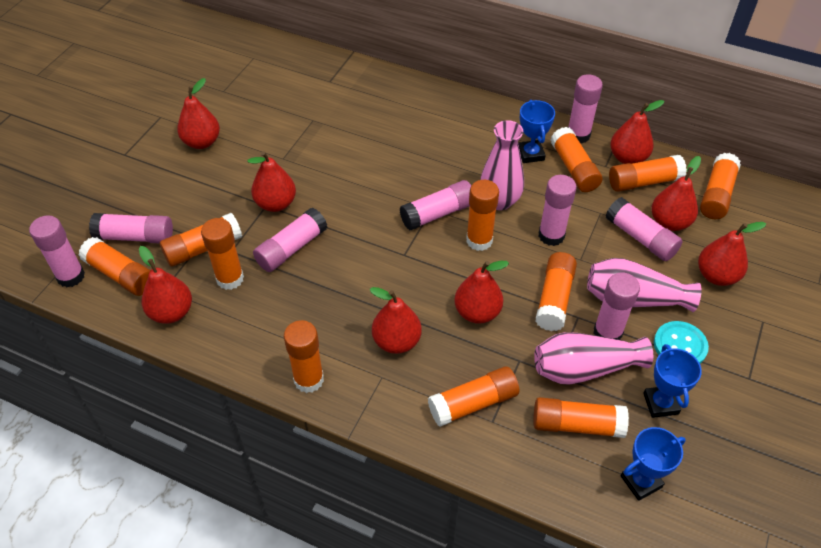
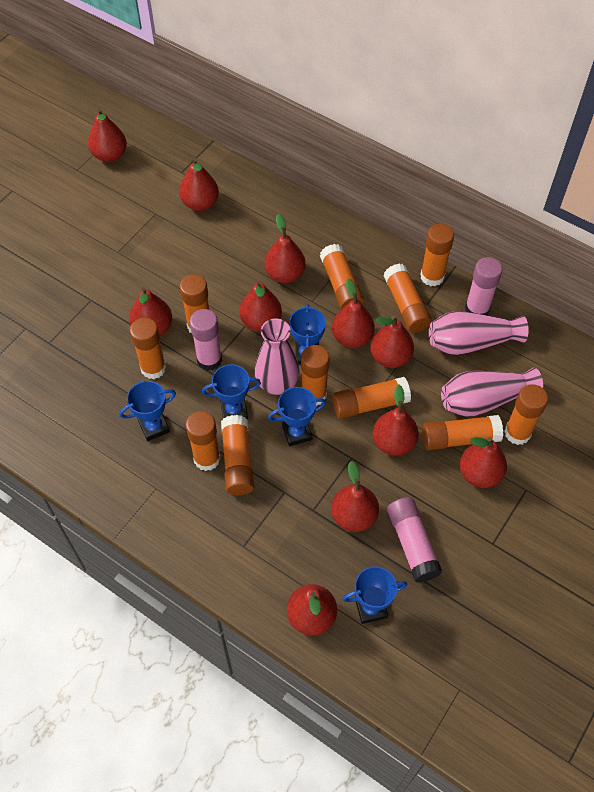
blue trophy: [518,100,555,163] [621,427,686,501] [643,344,702,418] = 3 -> [119,381,176,441] [202,364,261,419] [268,387,326,446] [289,304,326,365] [342,566,407,624] = 5
pink glue stick: [29,215,85,287] [89,213,173,243] [253,208,328,272] [400,180,471,231] [538,175,577,246] [568,74,603,143] [594,273,640,340] [606,197,683,261] = 8 -> [190,309,222,371] [387,497,442,583] [465,257,503,316] = 3
red pear: [139,246,192,324] [177,78,220,149] [247,151,296,212] [370,287,422,354] [454,261,509,324] [610,100,664,164] [651,156,701,231] [698,222,766,286] = 8 -> [88,108,127,162] [129,287,172,336] [179,158,219,211] [239,281,282,332] [264,213,306,283] [287,584,337,635] [331,461,379,532] [332,278,375,348] [370,315,414,368] [372,385,419,456] [460,437,507,488] = 11
turquoise button: [654,321,709,364] = 1 -> none = 0

